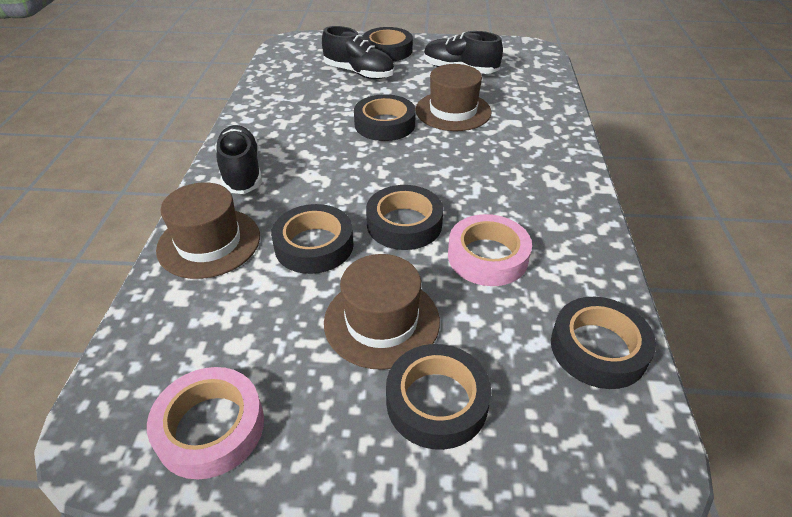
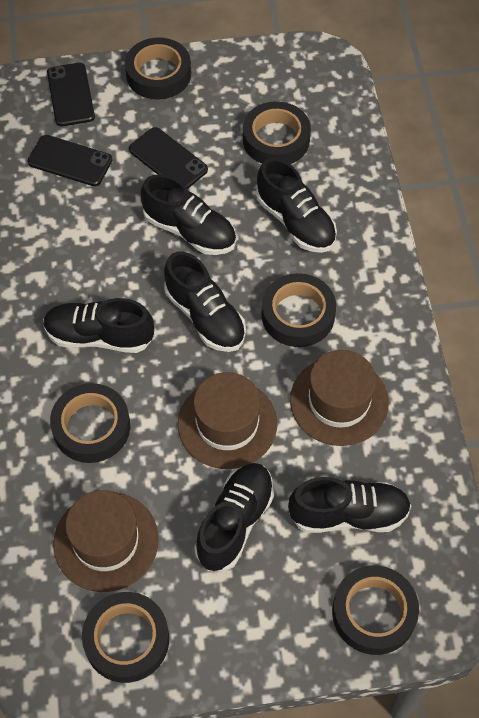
black phone: none = 0 -> [28,135,112,186] [47,63,95,126] [129,127,208,189] = 3
black shoe: [215,125,262,194] [322,26,394,79] [424,31,503,74] = 3 -> [43,298,154,353] [141,175,236,255] [164,252,246,352] [195,463,274,571] [256,158,337,253] [288,477,411,533] = 6
pink tape: [147,367,264,479] [448,214,532,286] = 2 -> none = 0

